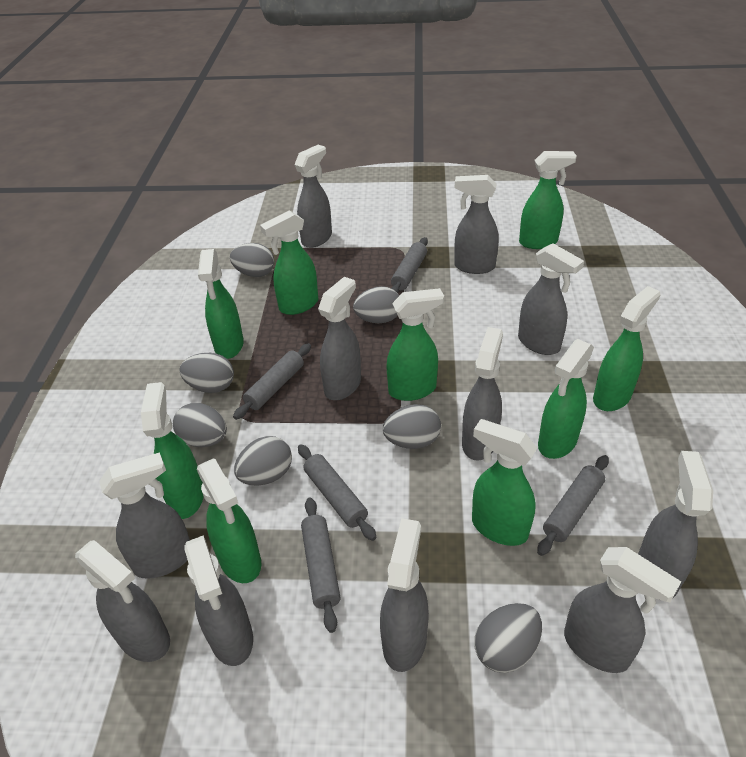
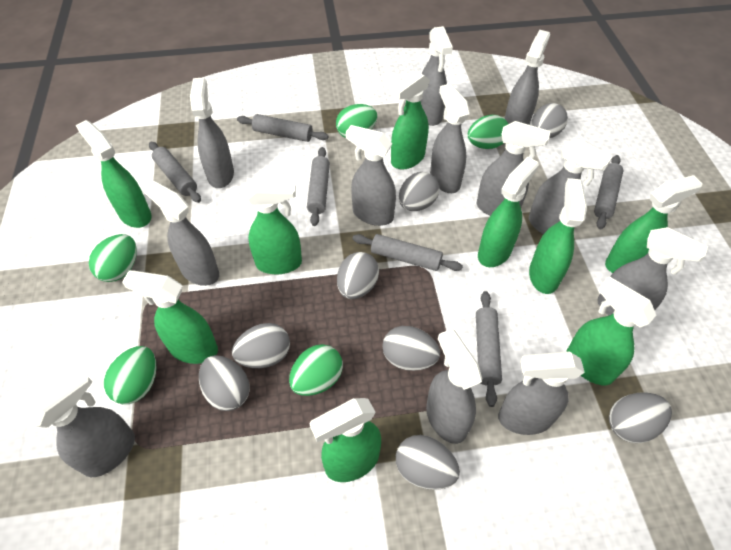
green egg: none = 0 -> [89,234,137,282] [104,346,157,404] [289,344,343,396] [336,104,377,138] [468,115,508,149] = 5
grey egg: [173,403,227,447] [179,353,234,393] [230,243,275,277] [234,436,292,486] [353,286,399,323] [383,404,441,449] [474,603,542,673] = 7 -> [199,355,250,411] [232,323,290,368] [337,252,379,299] [382,326,440,371] [396,435,460,490] [399,172,439,211] [531,103,568,138] [609,392,672,443] = 8
grey rolling pin: [233,343,311,420] [298,444,377,541] [301,498,341,633] [391,237,428,293] [537,455,609,556] = 5 -> [149,142,201,203] [237,114,329,142] [307,147,330,226] [352,234,463,271] [476,291,502,407] [594,155,623,229] = 6
grey spray bottle: [75,540,170,662] [99,452,190,579] [184,535,253,666] [294,145,332,248] [318,277,361,400] [380,518,429,672] [454,175,499,274] [462,327,503,461] [518,243,584,355] [564,547,681,673] [638,451,713,598] = 11 -> [26,367,135,477] [142,180,219,286] [190,78,234,188] [346,125,396,226] [421,26,453,126] [426,329,482,444] [430,84,470,193] [477,121,550,216] [498,352,585,435] [504,30,550,125] [529,139,612,234] [597,227,708,315] = 12

